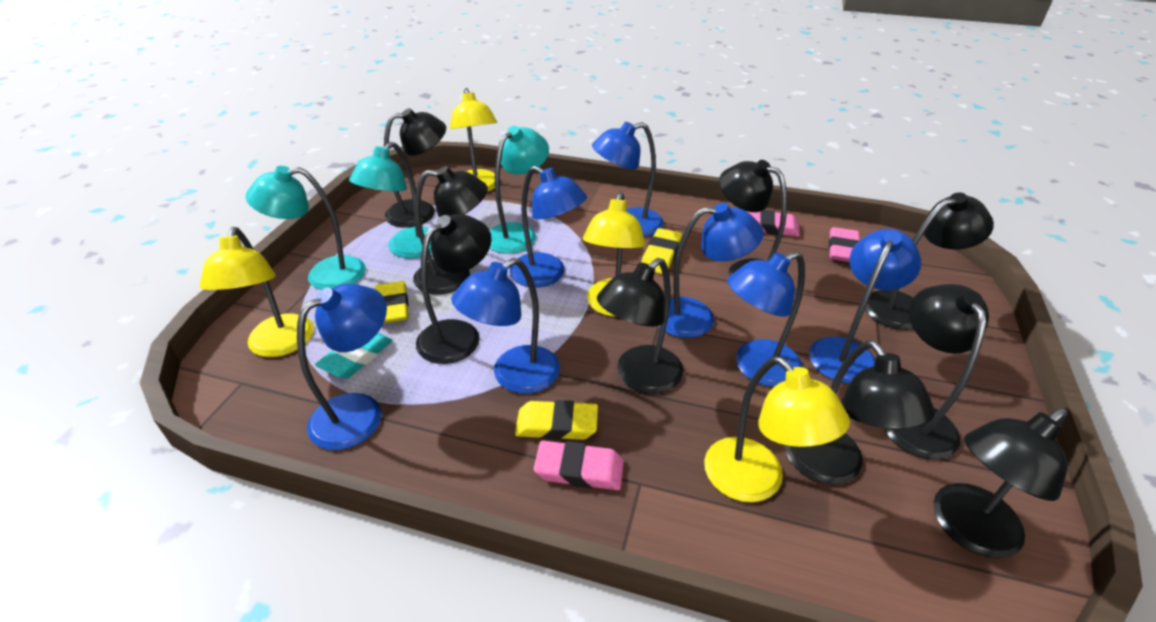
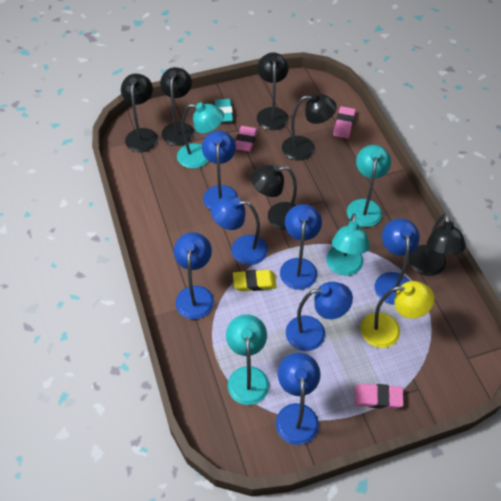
black lamp: [384,108,446,227] [413,166,488,295] [416,214,491,364] [597,258,683,394] [719,160,787,276] [785,340,935,485] [865,192,994,330] [884,284,989,460] [934,408,1068,558] = 9 -> [121,74,158,152] [160,67,194,146] [251,165,297,230] [257,52,289,130] [282,93,337,161] [409,213,466,276] = 6
turquoise lamp: [245,166,366,290] [349,142,432,259] [489,126,549,254] = 3 -> [177,103,224,169] [226,314,269,405] [326,213,370,276] [347,145,391,227] = 4
yellow eraser: [375,281,409,324] [515,400,598,440] [641,228,682,274] = 3 -> [233,270,277,291] = 1
yellow lamp: [200,227,314,357] [450,88,497,192] [583,191,645,317] [704,356,850,502] = 4 -> [360,281,435,348] = 1

